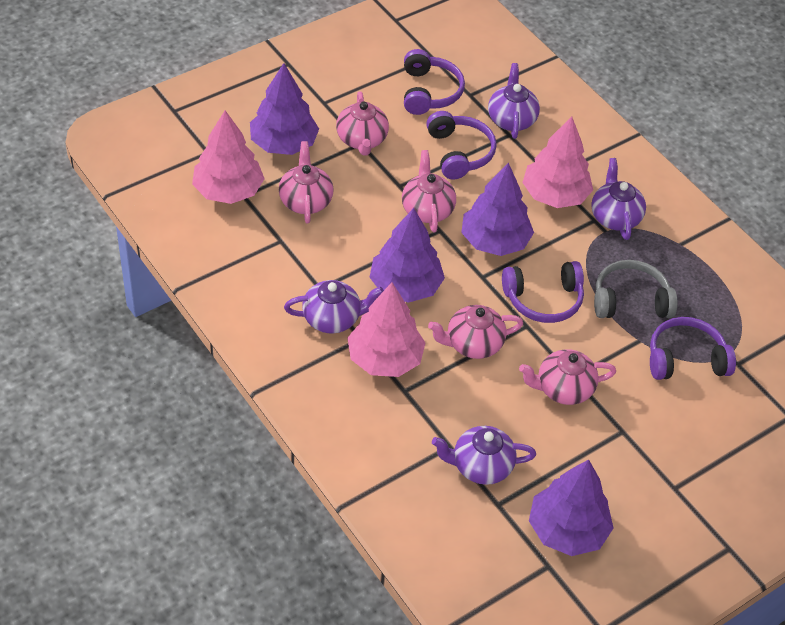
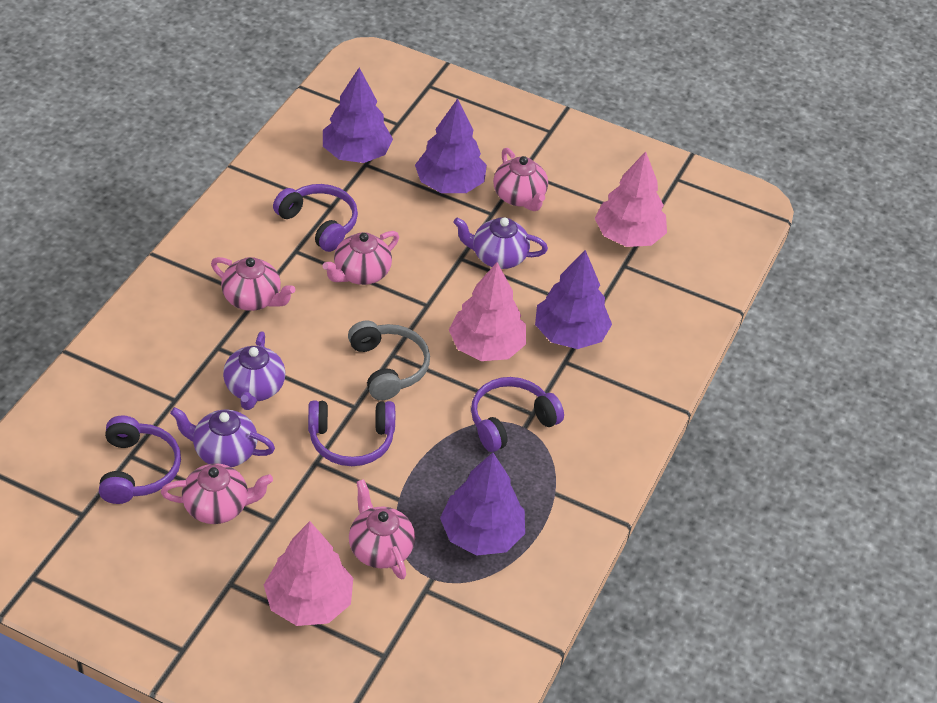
purple teapot: [284,280,384,333] [432,426,536,485] [488,63,540,139] [591,158,646,240] = 4 -> [170,407,275,467] [223,331,285,410] [453,217,548,269] = 3

